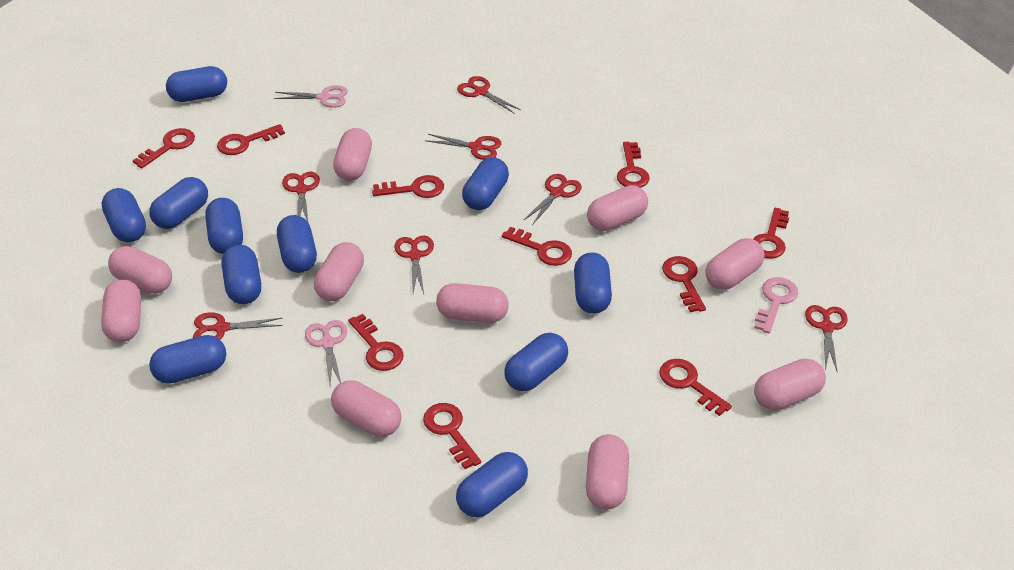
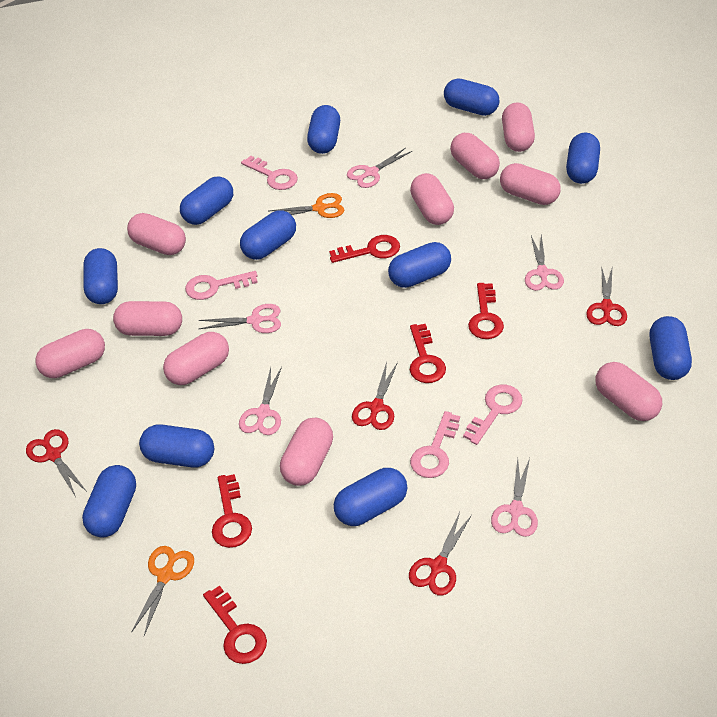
orange scissors: none = 0 -> [131,546,194,636] [269,193,344,218] = 2
pink key: [754,277,798,333] = 1 -> [185,271,258,300] [241,156,298,190] [410,411,460,478] [463,385,523,445] = 4
pink scissors: [274,85,348,108] [305,320,347,385] = 2 -> [199,304,281,333] [239,367,282,435] [347,148,412,188] [491,458,538,537] [525,235,564,291] = 5
red key: [133,128,195,169] [217,124,285,155] [348,314,404,371] [372,175,444,198] [423,403,481,469] [502,227,572,266] [617,142,650,188] [659,359,732,416] [662,256,706,312] [753,208,789,259] = 10 -> [203,586,267,664] [212,474,252,548] [329,235,400,263] [410,324,446,383] [468,283,504,339] = 5
red scissors: [193,312,282,339] [282,172,320,222] [394,235,434,294] [425,134,501,160] [457,76,521,113] [523,174,582,225] [805,305,848,373] = 7 -> [26,429,86,497] [352,362,398,430] [409,512,472,596] [586,266,627,326] = 4

